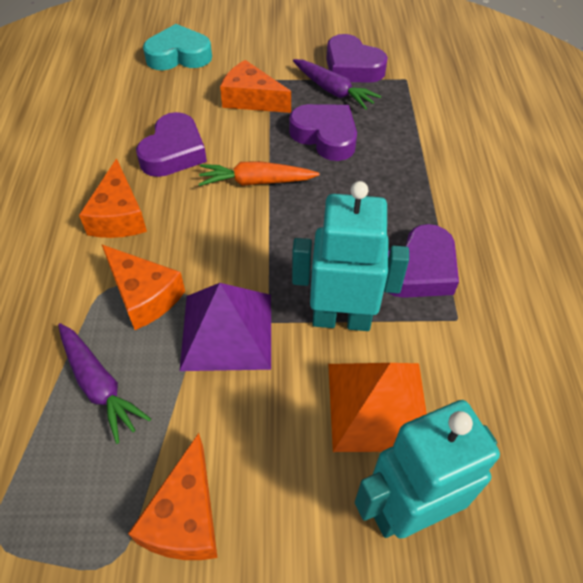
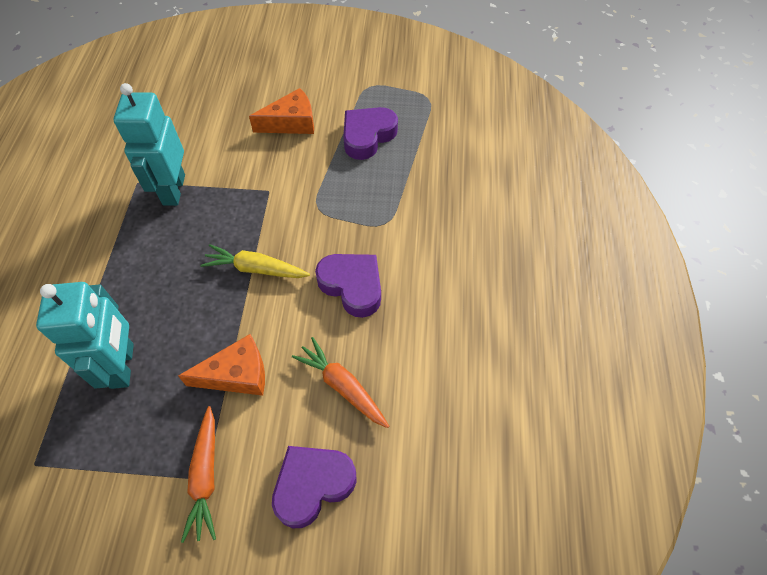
orange carrot: [199,161,320,186] = 1 -> [181,406,216,543] [292,337,389,428] = 2
orange cheese: [79,158,147,238] [101,244,185,330] [128,433,217,560] [220,60,291,113] = 4 -> [178,334,265,396] [249,88,314,134] = 2
orange pyramid: [328,363,427,452] = 1 -> none = 0
purple carrot: [58,323,151,444] [293,59,381,110] = 2 -> none = 0
purple heart: [136,112,207,177] [289,104,357,161] [326,34,388,83] [388,224,459,298] = 4 -> [272,446,357,528] [315,254,381,318] [343,107,398,160] = 3
purple pyramid: [180,283,271,371] = 1 -> none = 0
turquoise heart: [143,24,212,70] = 1 -> none = 0
yellow carrot: none = 0 -> [200,244,310,278] = 1

